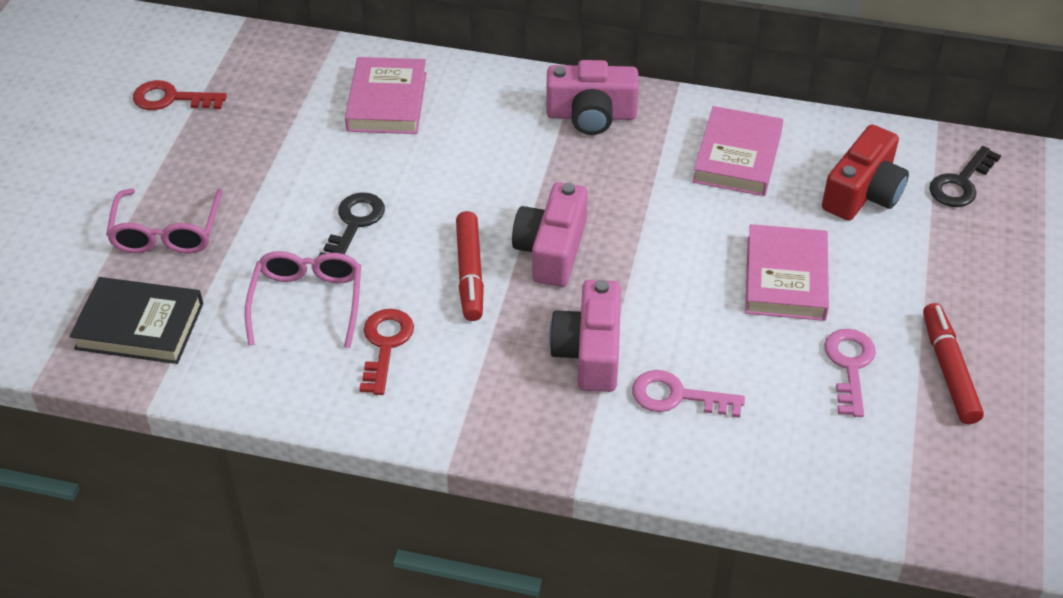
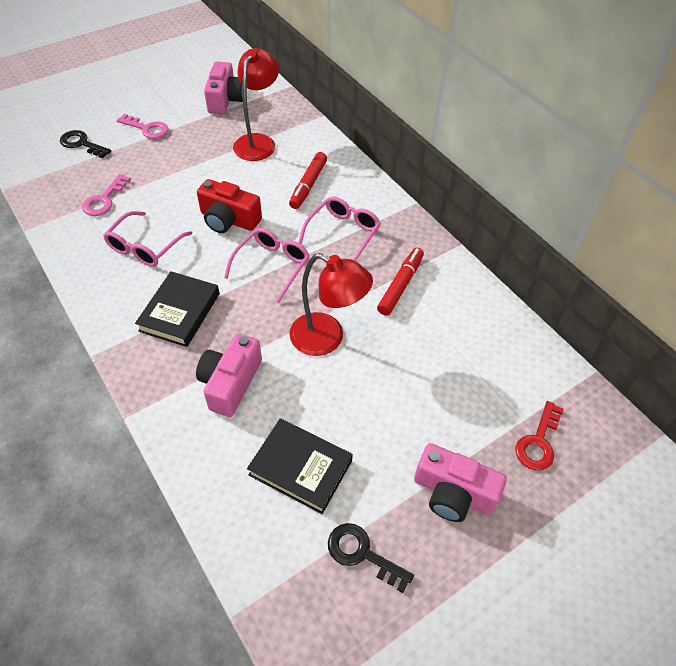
black book: [69,277,203,364] = 1 -> [135,271,220,347] [247,419,353,514] = 2
pink book: [345,57,427,134] [692,106,783,196] [745,224,829,321] = 3 -> none = 0
pink glasses: [106,189,223,254] [245,251,361,348] = 2 -> [103,211,192,267] [224,228,310,303] [298,196,381,261] = 3
red key: [133,80,227,110] [359,309,414,395] = 2 -> [515,401,564,470] = 1
red lamp: none = 0 -> [233,48,279,161] [289,253,373,356] = 2

